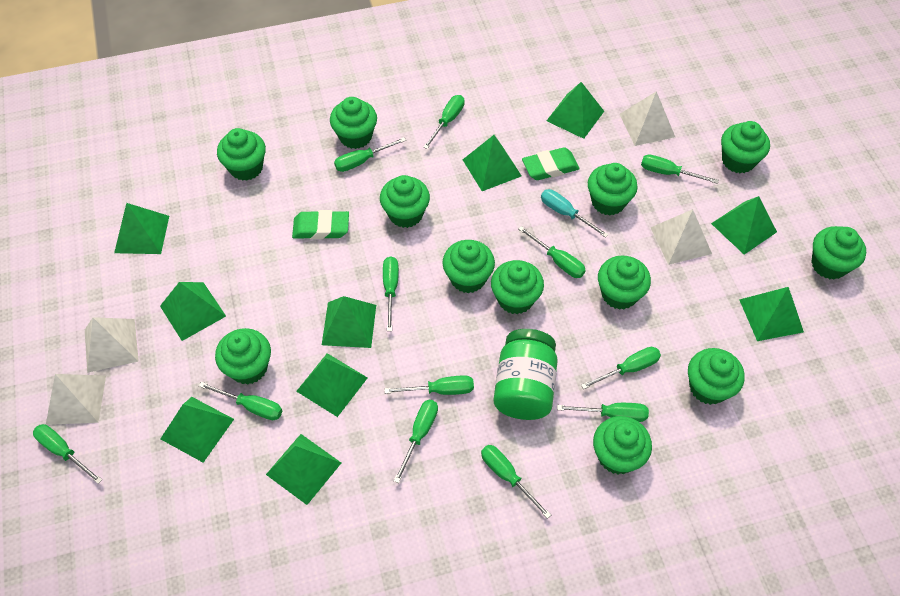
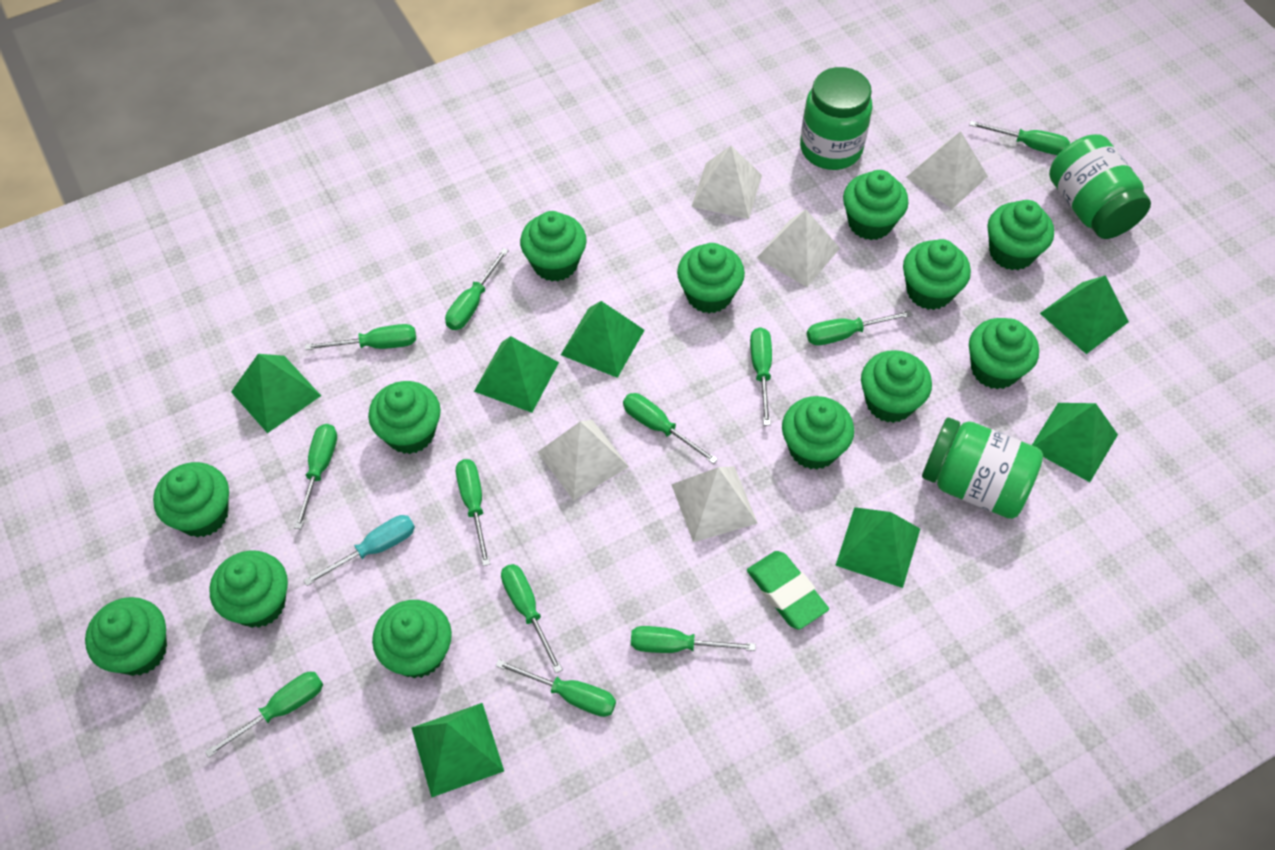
green cupcake: [215,328,271,385] [217,128,266,181] [330,97,377,149] [380,175,430,228] [442,240,495,293] [491,260,544,314] [588,163,638,216] [593,416,652,475] [598,256,651,310] [688,348,745,405] [721,121,770,173] [811,226,866,280] = 12 -> [85,597,167,676] [153,462,229,537] [210,550,288,628] [368,381,441,454] [372,600,452,678] [520,211,587,281] [677,243,745,313] [782,396,854,470] [843,170,909,240] [861,350,932,423] [903,239,971,310] [969,318,1039,390] [988,200,1054,270] = 13
green eraser: [292,210,349,239] [522,147,580,180] = 2 -> [747,551,829,630] = 1
green jar: [493,329,558,420] = 1 -> [800,67,872,170] [922,417,1043,519] [1049,134,1151,239] = 3
green pyramid: [114,203,169,254] [160,282,226,341] [161,397,234,463] [266,434,341,505] [296,353,368,417] [322,296,376,348] [463,135,522,191] [547,82,604,139] [711,196,777,255] [739,287,804,341] = 10 -> [231,354,321,433] [412,703,504,797] [474,336,559,413] [561,301,645,378] [835,507,920,588] [1032,403,1118,482] [1040,275,1129,354] = 7
white pyramid: [46,374,106,425] [85,317,139,373] [620,91,675,146] [650,209,712,265] = 4 -> [537,420,629,501] [671,466,758,542] [691,146,762,219] [757,209,840,287] [906,131,988,209] = 5

